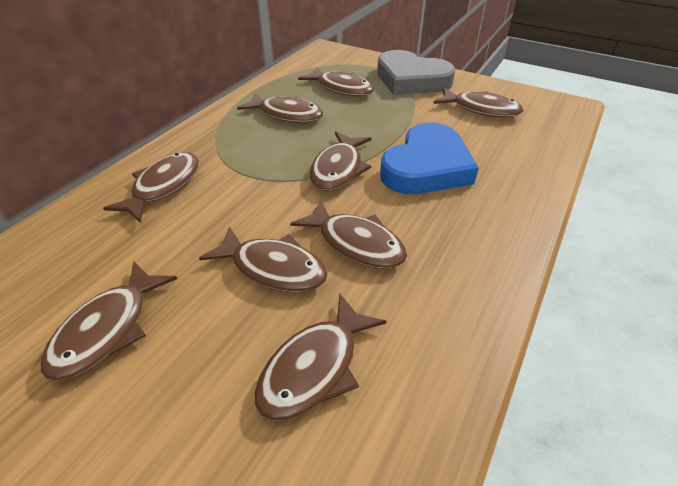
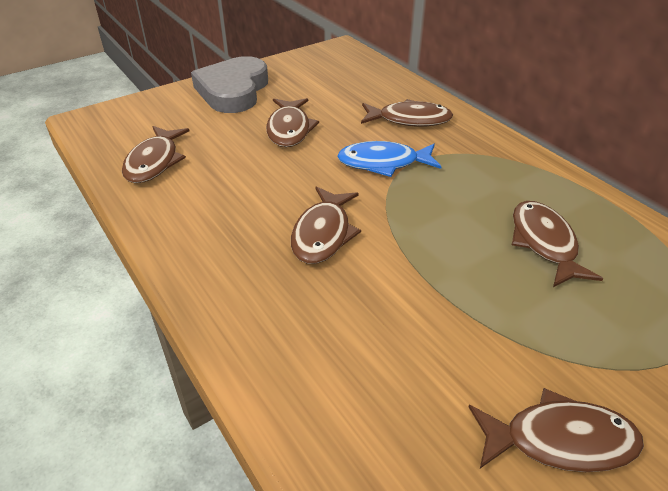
blue fish: none = 0 -> [337,141,441,177] = 1
blue heart: [380,123,479,194] = 1 -> none = 0
brown fish: [41,261,177,381] [103,152,199,223] [199,226,328,292] [237,93,323,123] [254,294,387,421] [290,200,407,269] [298,67,374,96] [309,132,372,191] [433,87,523,117] = 9 -> [122,126,190,183] [266,98,319,147] [291,186,361,264] [361,99,453,127] [468,388,644,472] [512,201,603,287] = 6

